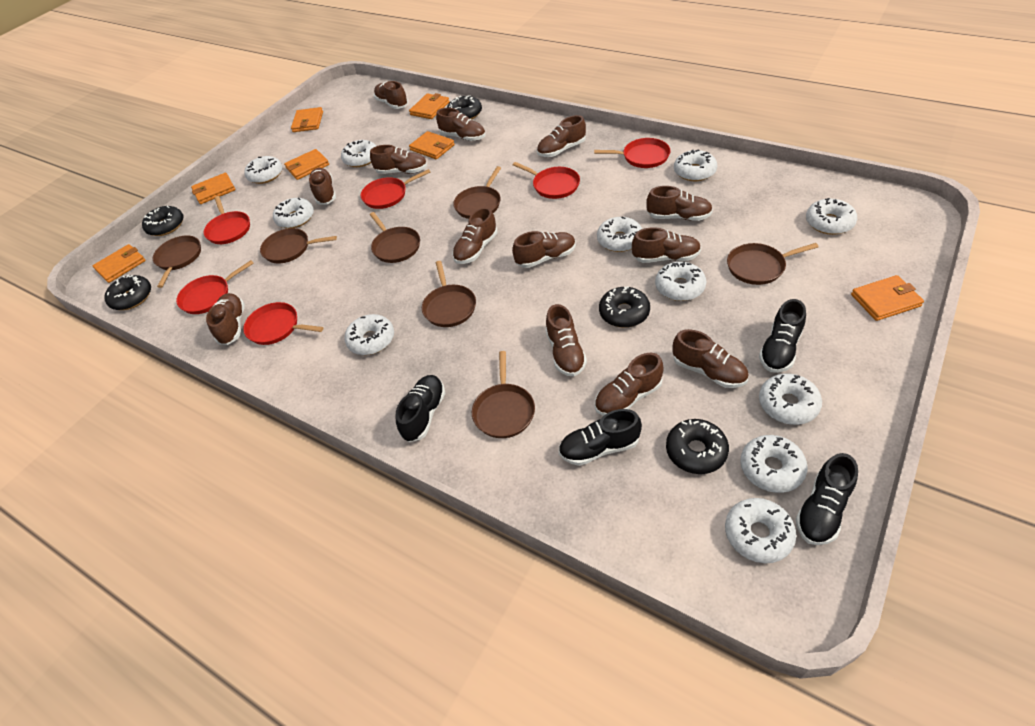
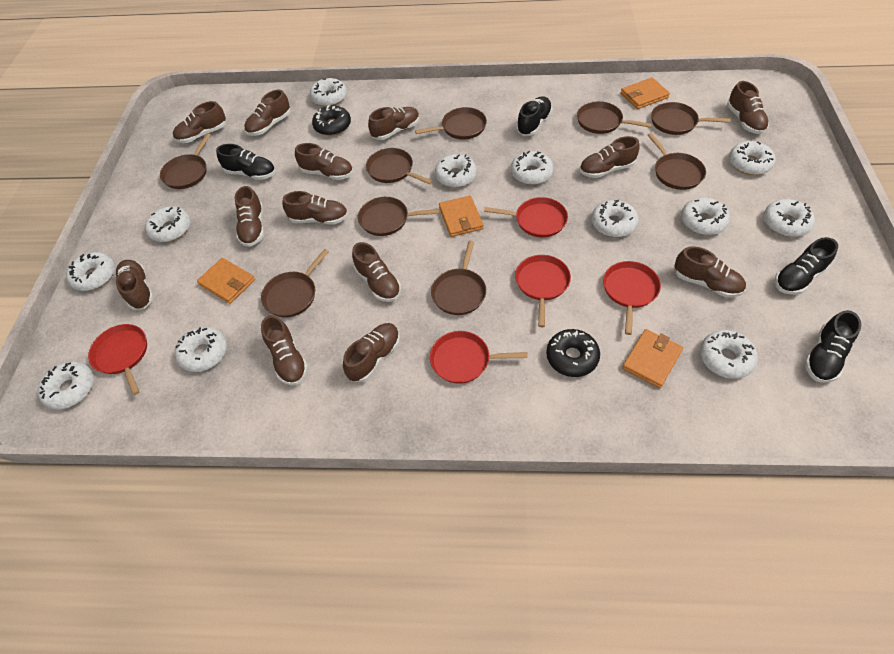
black donut: [104,275,151,310] [142,206,184,236] [447,95,482,120] [599,286,650,328] [666,419,729,474] = 5 -> [312,105,351,136] [546,329,600,377] = 2
brown pan: [153,235,201,288] [260,228,337,263] [370,212,420,263] [422,261,476,327] [453,166,501,219] [472,351,535,438] [727,243,818,285] = 7 -> [160,133,211,189] [261,249,329,318] [358,197,439,236] [366,148,433,184] [415,107,487,140] [431,240,486,315] [577,101,652,134] [648,133,706,190] [651,102,731,135] = 9
orange wallet: [92,244,146,283] [191,173,235,204] [284,149,329,180] [291,107,323,132] [409,93,450,119] [409,131,455,159] [851,275,924,321] = 7 -> [197,258,255,304] [439,195,483,237] [621,78,670,109] [622,329,683,388] = 4
red pan: [176,260,254,314] [204,196,250,244] [243,302,324,345] [361,169,430,209] [513,162,580,199] [594,138,670,168] = 6 -> [88,324,147,395] [430,331,528,384] [484,197,568,238] [515,255,571,327] [603,261,661,335] = 5
white donut: [244,156,283,184] [273,198,314,228] [341,140,376,167] [344,314,394,355] [597,217,642,252] [655,261,707,301] [674,149,717,181] [725,498,796,563] [740,435,807,493] [759,374,822,425] [806,198,857,235] = 11 -> [38,361,94,410] [66,252,115,291] [145,206,190,242] [175,326,227,372] [310,78,347,107] [435,154,477,188] [511,151,553,185] [591,200,639,237] [681,198,730,235] [700,330,758,379] [729,141,776,175] [764,199,815,237] = 12

